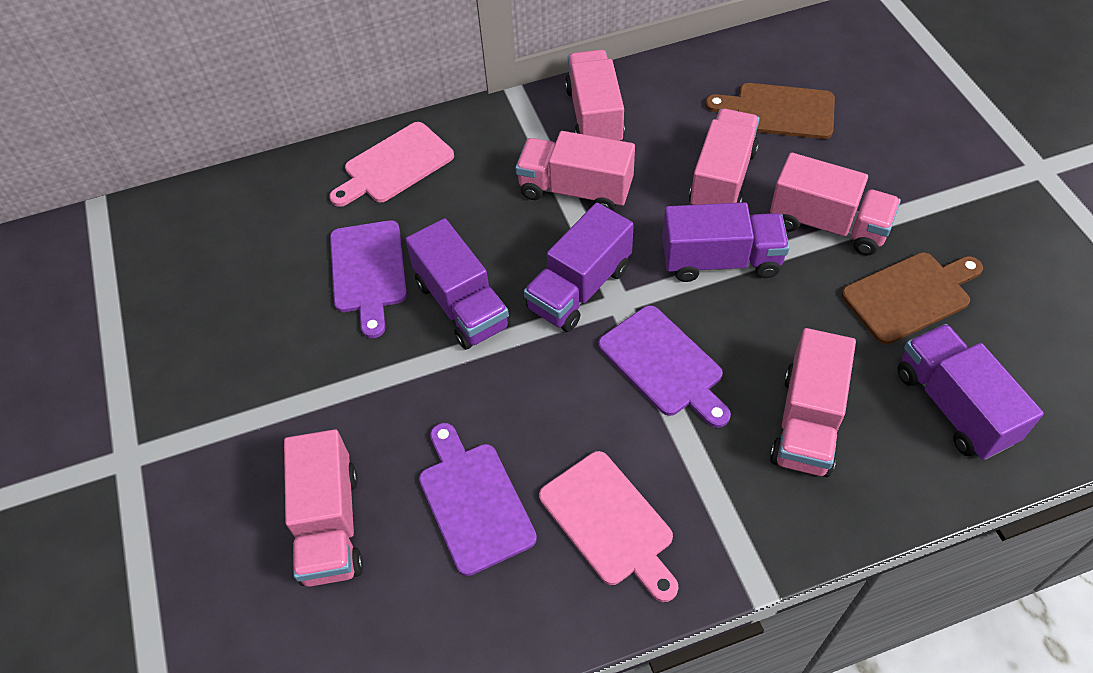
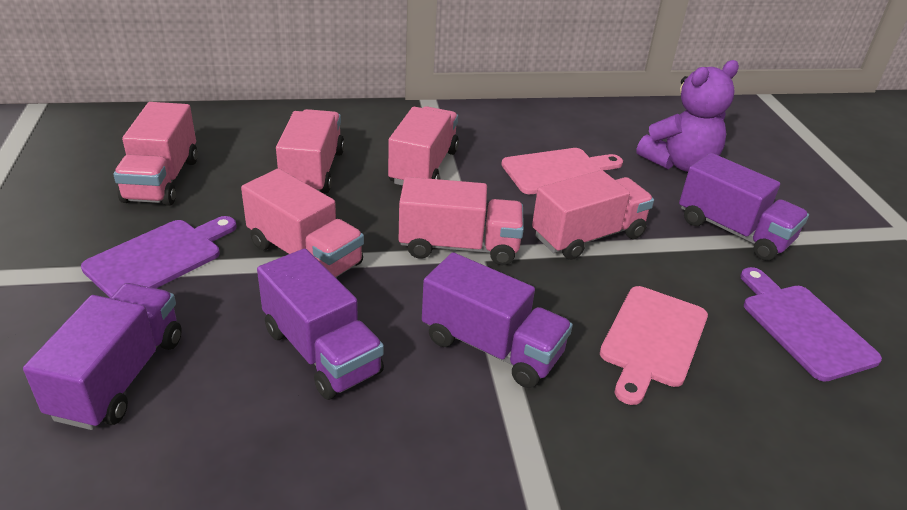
brown cutting board: [705,83,835,139] [842,252,983,344] = 2 -> none = 0
purple cutting board: [330,220,407,338] [419,423,537,576] [598,305,731,428] = 3 -> [81,216,237,298] [740,267,882,382] = 2
purple teddy bear: none = 0 -> [636,60,739,172] = 1

